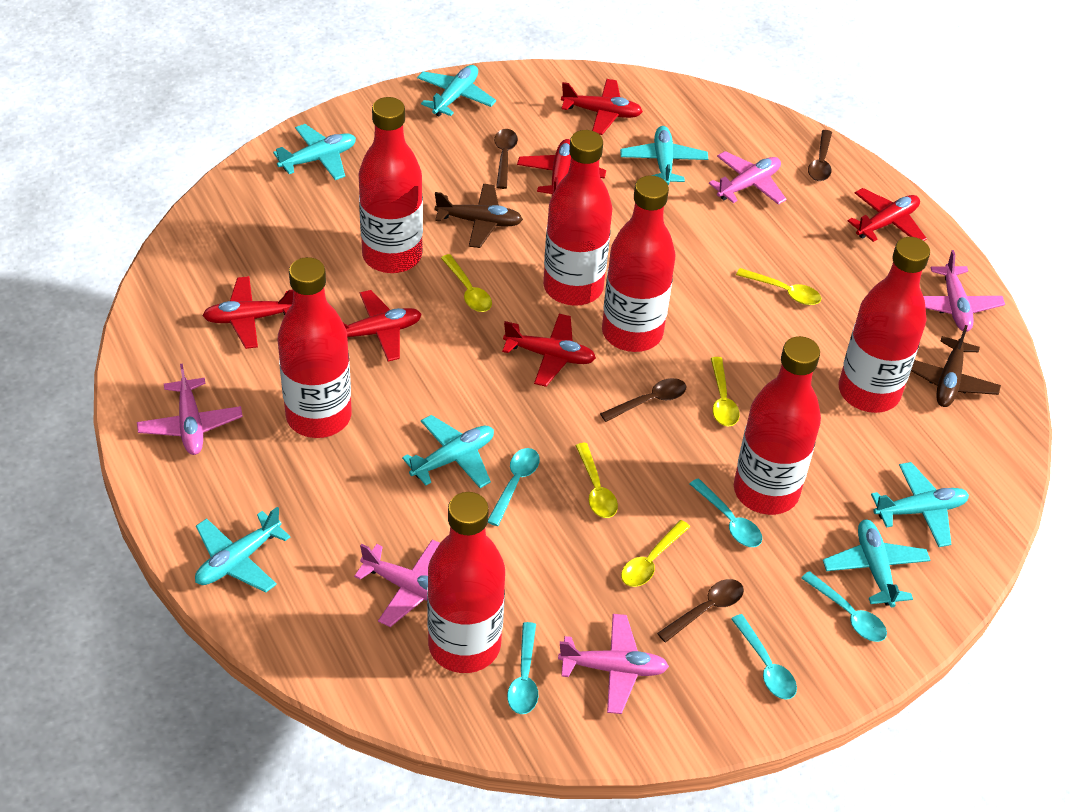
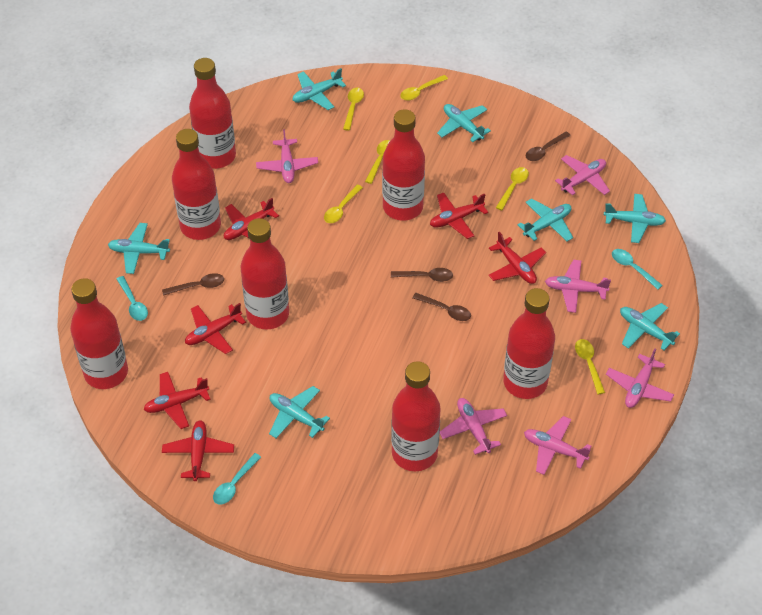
brown plane: [435,184,523,248] [911,325,1001,407] = 2 -> none = 0
pink plane: [137,363,243,455] [354,540,440,627] [558,614,669,714] [709,151,786,205] [923,250,1005,332] = 5 -> [256,129,318,183] [440,398,507,455] [524,416,591,475] [545,260,611,313] [555,155,610,196] [606,349,674,408] = 6
turquoise spoon: [488,448,540,526] [507,622,538,714] [690,478,762,547] [731,614,797,700] [801,571,887,642] = 5 -> [117,276,148,321] [213,453,261,505] [612,249,663,290] = 3
yellow spoon: [441,254,492,312] [575,443,618,518] [621,520,690,587] [711,357,740,426] [736,268,821,305] = 5 -> [324,185,363,223] [343,88,364,131] [365,140,390,184] [400,75,448,101] [496,167,529,211] [575,339,605,394] = 6

